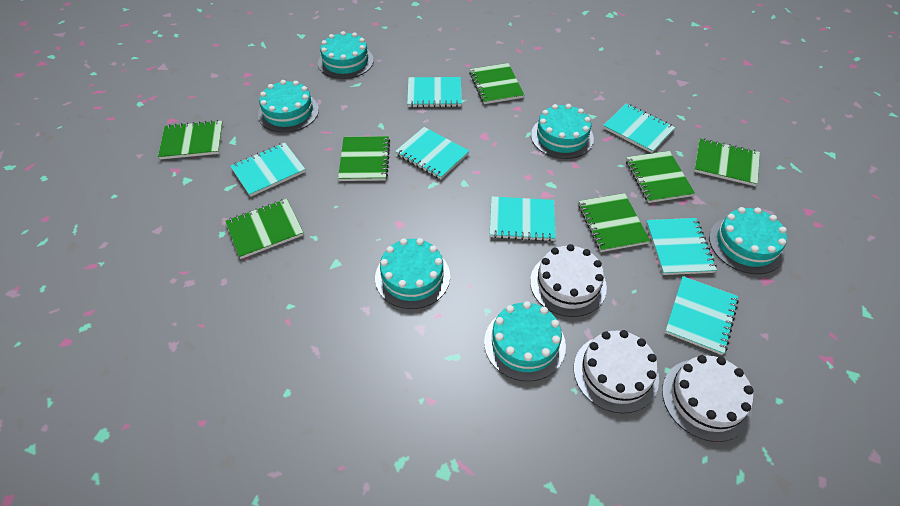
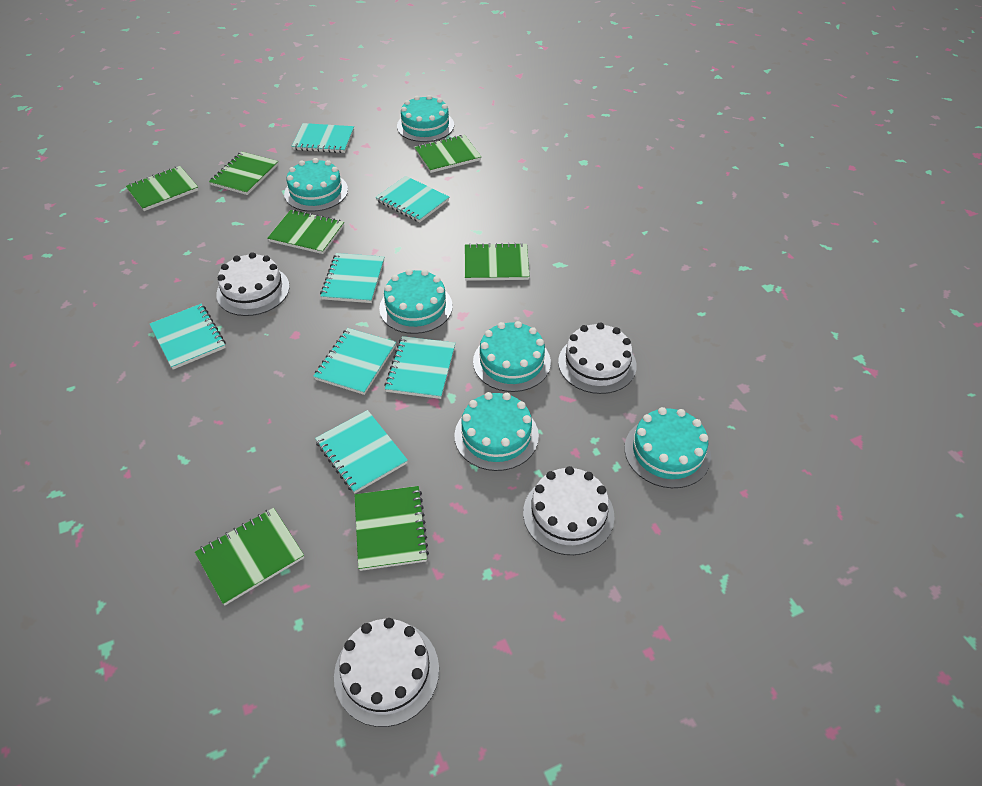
white cake: [530,244,607,317] [574,330,659,413] [662,355,754,442] = 3 -> [216,252,290,316] [334,618,439,727] [523,466,615,555] [558,322,637,394] = 4

